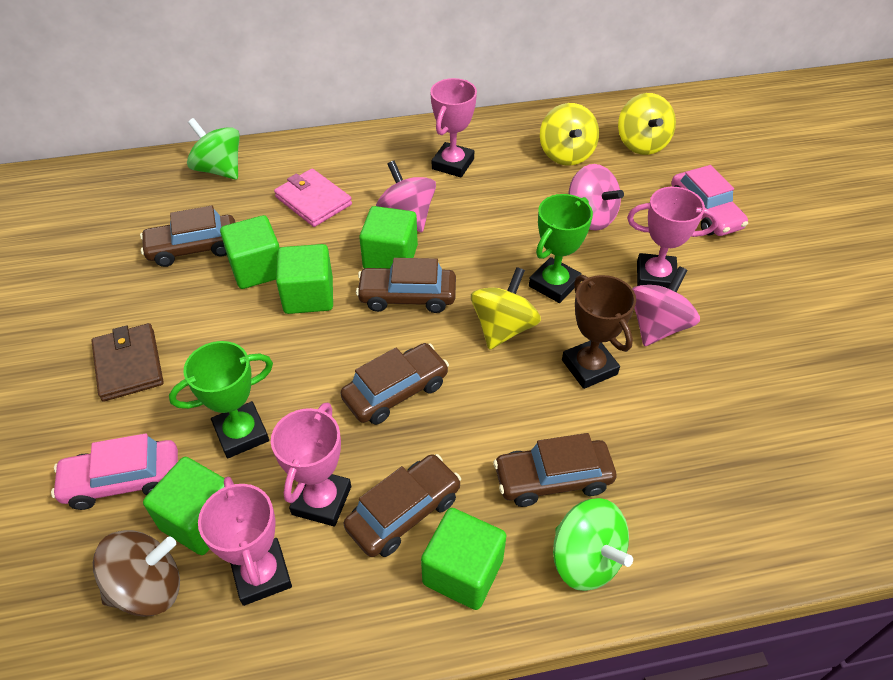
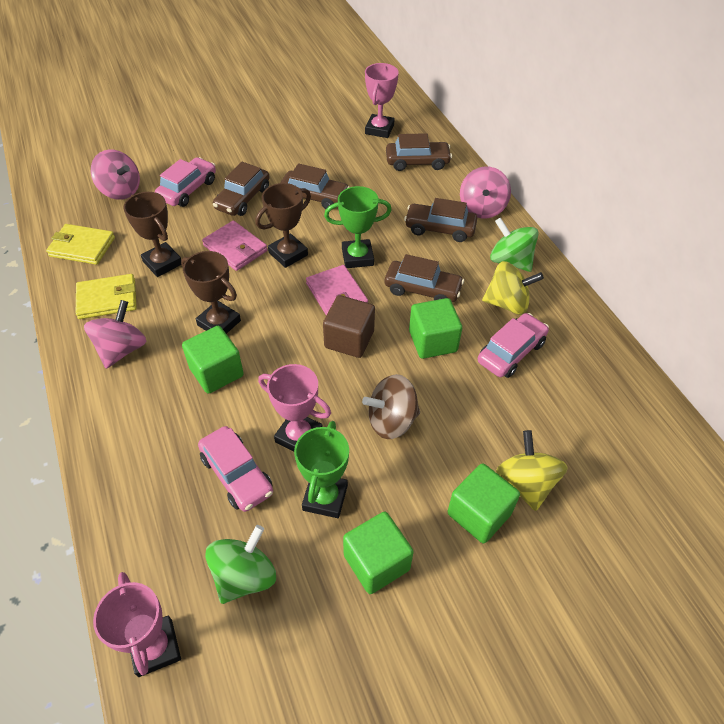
brown cube: none = 0 -> [323,295,375,358] = 1
brown trophy: [562,275,636,389] = 1 -> [123,192,181,277] [181,251,241,334] [255,183,311,268] = 3
brown wallet: [91,323,164,402] = 1 -> none = 0
green cube: [143,457,225,555] [220,215,280,289] [276,244,333,314] [359,206,418,268] [421,508,507,610] = 5 -> [182,326,244,394] [343,512,414,594] [409,298,462,359] [448,463,520,543] = 4
pink car: [51,433,178,510] [671,165,748,236] = 2 -> [155,157,216,207] [198,426,273,512] [478,313,549,378] = 3
pink trophy: [198,477,292,606] [271,403,351,526] [430,78,477,177] [627,187,719,288] = 4 -> [93,572,181,677] [258,364,331,451] [365,63,399,138] = 3
pink wallet: [274,169,352,227] = 1 -> [202,221,267,271] [306,265,368,315] = 2
yellow spinning top: [471,267,541,350] [540,103,599,166] [618,93,676,155] = 3 -> [482,261,544,315] [496,430,568,511] = 2
yellow wallet: none = 0 -> [46,224,115,265] [76,274,137,319] = 2

